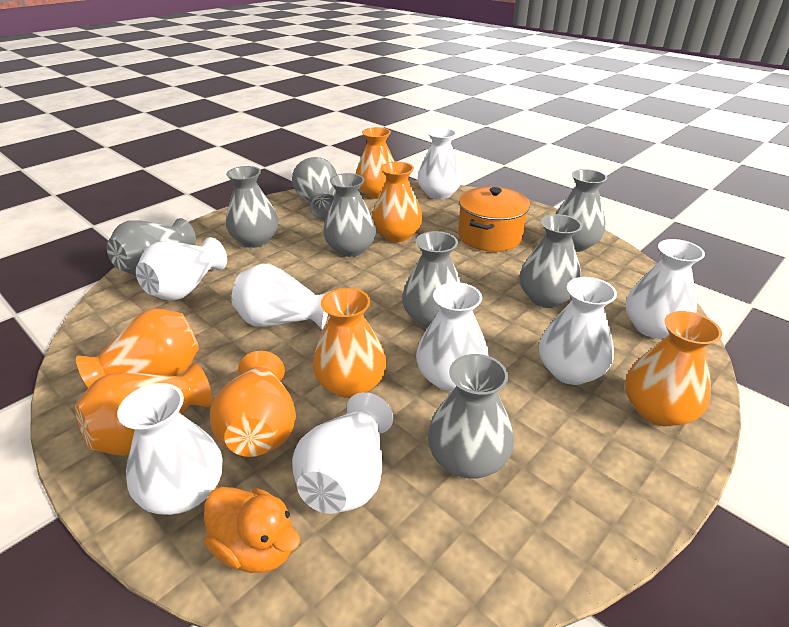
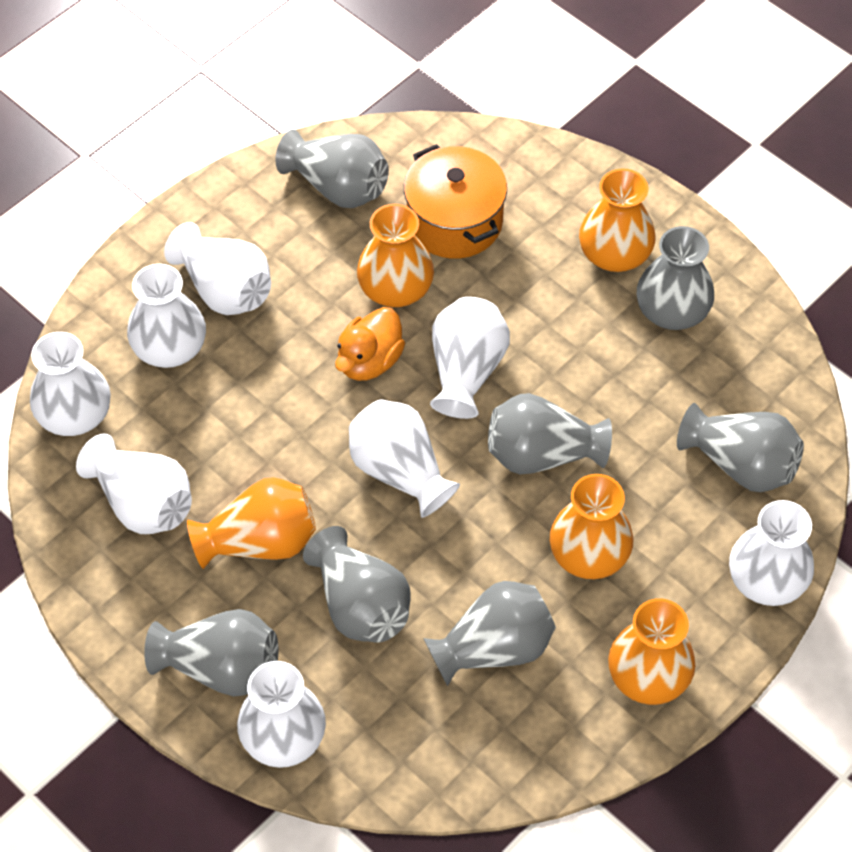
grey vase: [107,218,196,276] [226,166,279,248] [292,157,337,219] [323,173,376,257] [402,231,462,328] [428,354,514,479] [519,214,582,308] [555,169,607,252] = 8 -> [144,609,278,696] [275,129,389,208] [303,526,411,643] [423,581,556,686] [488,393,612,474] [637,226,714,330] [677,403,804,492] = 7
orange vase: [75,363,212,456] [76,308,199,388] [210,351,296,457] [313,288,387,398] [356,127,395,199] [372,162,423,242] [625,311,722,426] = 7 -> [187,477,316,569] [357,204,434,307] [550,474,633,579] [579,168,656,272] [608,598,695,705] = 5

